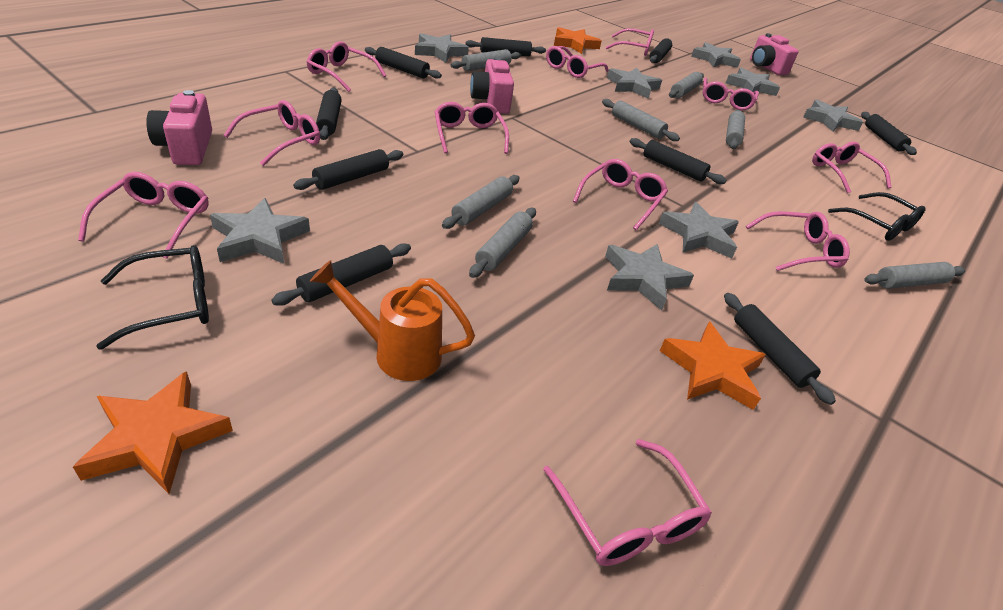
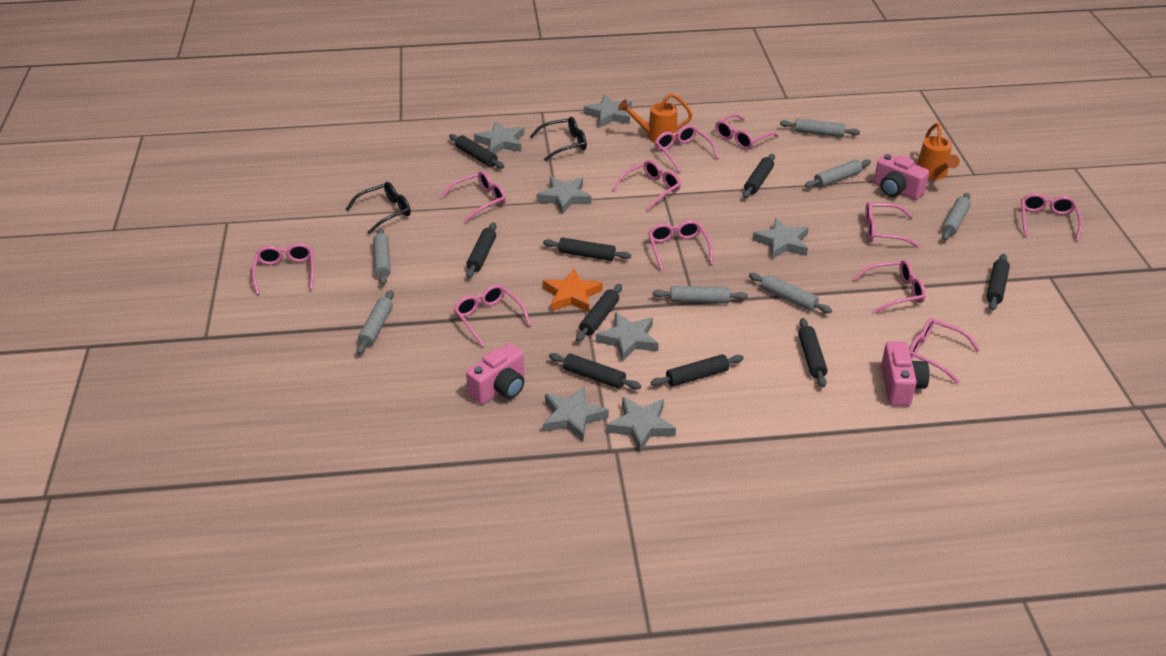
grey star: [210,198,310,264] [415,33,469,63] [605,244,694,311] [607,68,662,99] [659,202,739,258] [691,42,741,68] [726,67,780,96] [803,99,863,132] = 8 -> [474,121,524,154] [536,177,591,214] [543,386,609,441] [584,95,632,127] [596,312,659,362] [607,397,676,452] [752,218,809,259] = 7
orange star: [73,371,233,494] [554,27,602,54] [660,322,766,410] = 3 -> [543,269,603,312] = 1
orange watering can: [310,260,475,381] = 1 -> [618,93,693,143] [917,123,960,180] = 2

